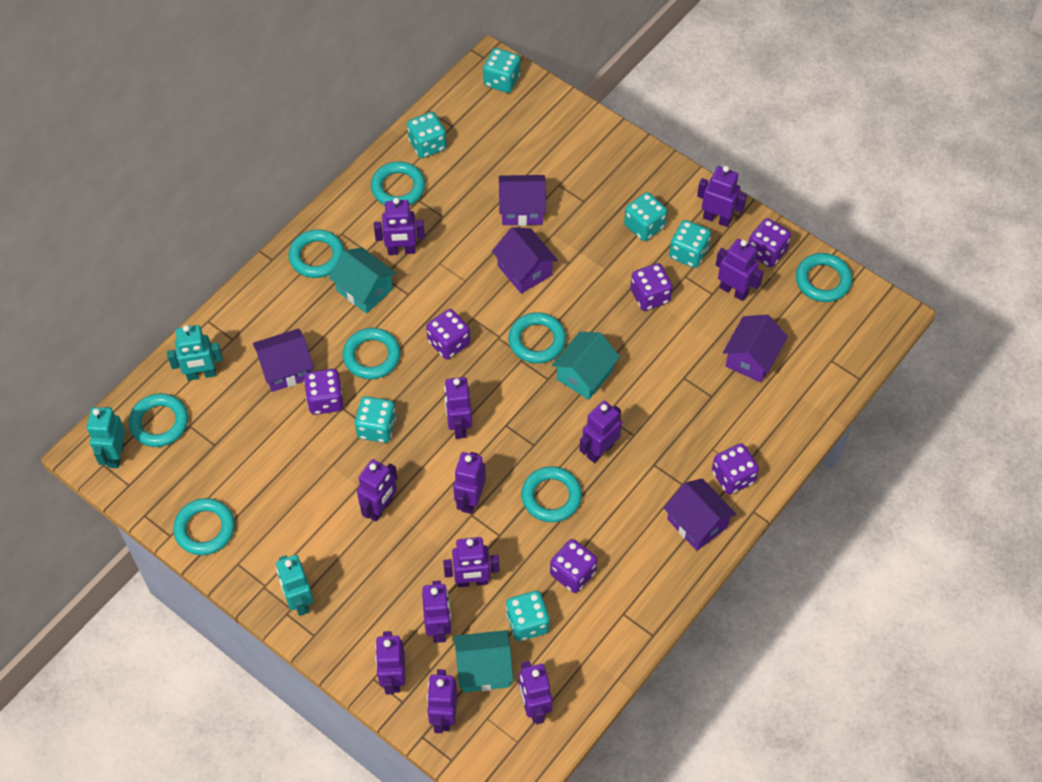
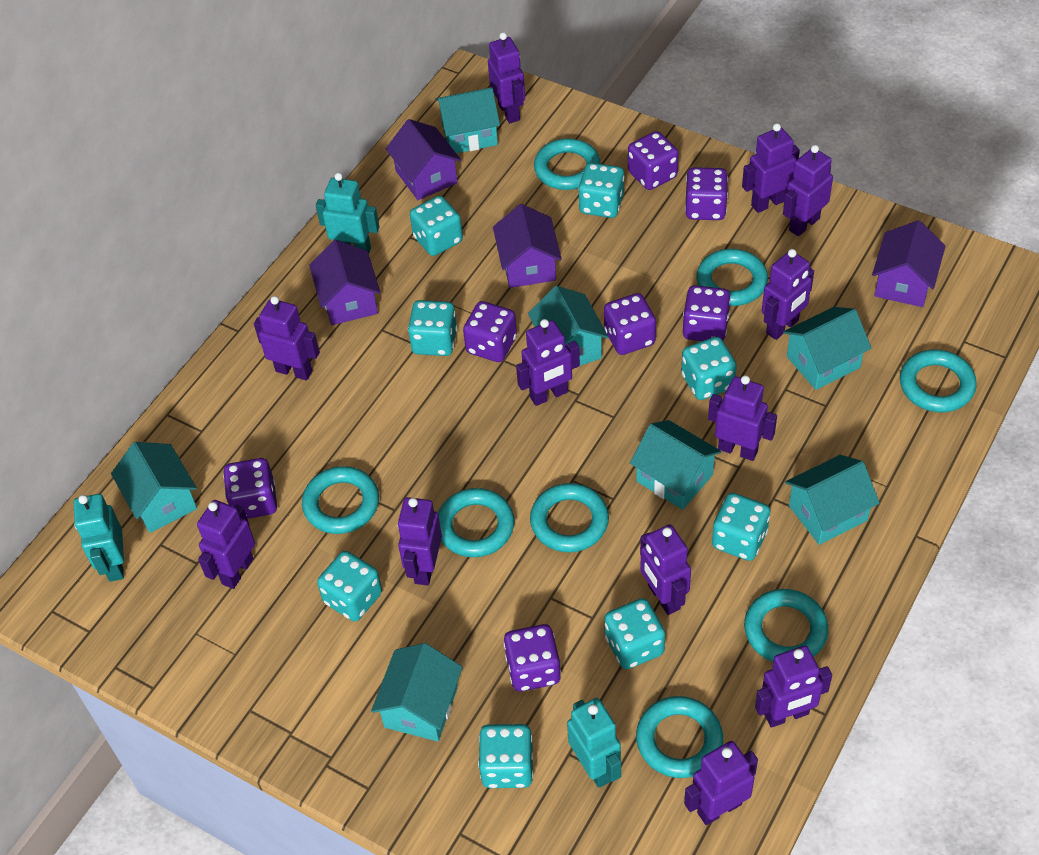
purple dice: [304,369,343,415] [426,309,470,359] [550,539,597,593] [630,263,673,311] [712,443,759,495] [748,218,791,267] = 6 -> [223,458,277,519] [463,301,517,362] [504,624,561,692] [604,293,656,355] [628,131,679,190] [683,285,731,341] [685,167,728,220] = 7
purple house: [253,328,314,392] [492,227,558,294] [499,175,546,226] [664,478,736,551] [723,315,788,383] = 5 -> [309,240,380,325] [386,119,461,200] [493,204,562,288] [872,220,945,307] = 4
turquoise dice: [355,396,396,443] [407,112,447,158] [483,48,521,93] [506,591,550,641] [624,192,667,241] [669,220,711,268] = 6 -> [317,551,382,622] [408,300,457,356] [410,196,463,256] [478,724,534,788] [578,163,624,218] [604,598,665,669] [681,337,737,400] [712,493,770,561] = 8
turquoise house: [329,248,396,314] [454,630,513,692] [552,332,620,400] = 3 -> [111,442,197,533] [371,643,463,741] [435,87,500,153] [528,286,608,366] [630,420,722,510] [783,307,871,390] [785,455,880,545] = 7

